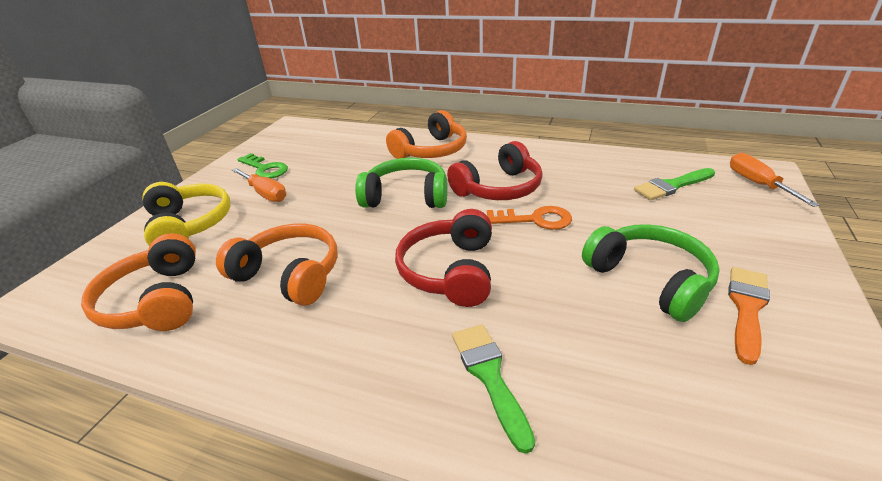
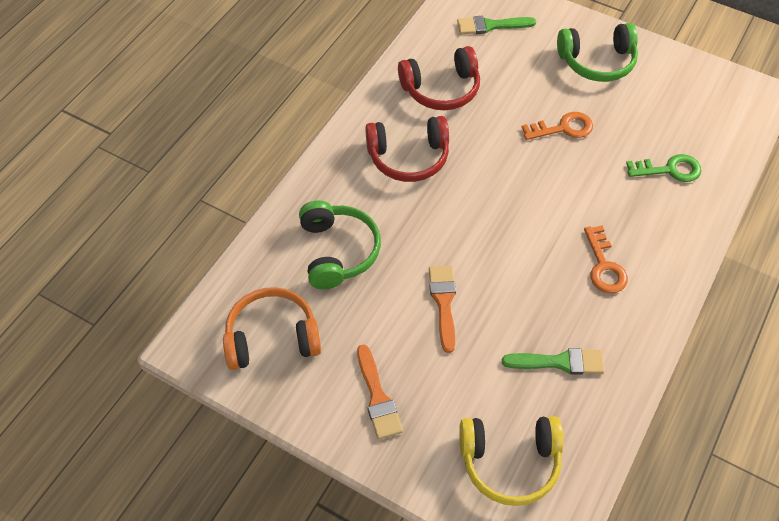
orange brush: [728,267,770,365] = 1 -> [357,344,403,439] [429,266,456,353] = 2
orange headphones: [81,233,196,331] [216,224,337,306] [386,110,467,159] = 3 -> [223,287,321,370] = 1
orange key: [487,206,572,230] = 1 -> [522,112,593,140] [584,225,628,293] = 2
orange screwdriver: [232,168,286,202] [730,153,819,207] = 2 -> none = 0

